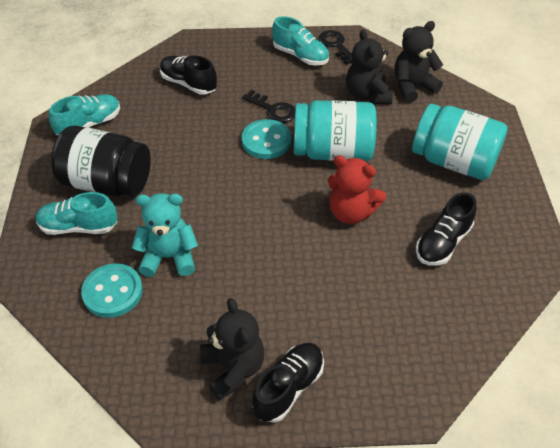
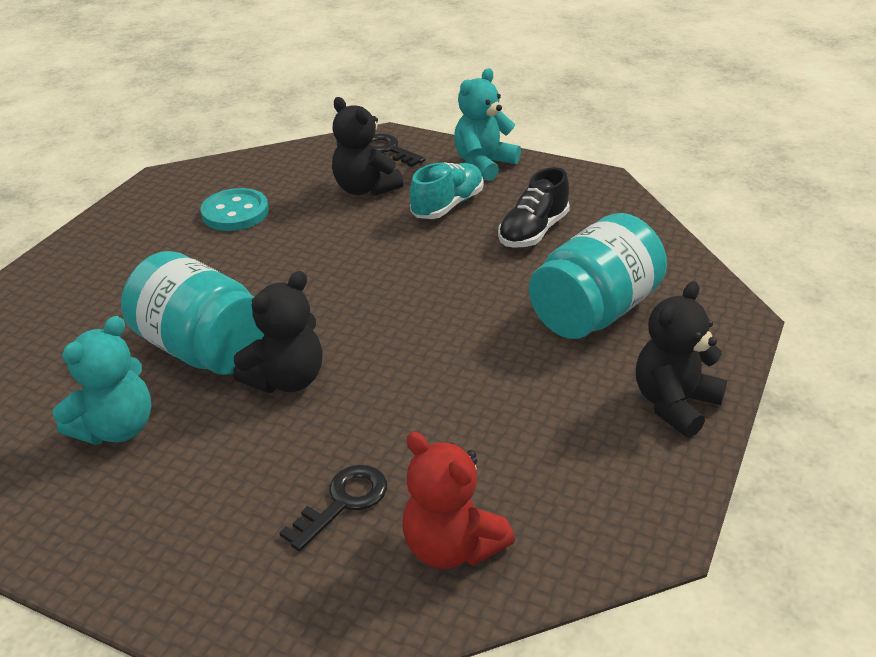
black jar: [51,126,151,197] = 1 -> none = 0
black shoe: [160,55,217,95] [252,343,324,423] [416,193,477,266] = 3 -> [498,167,570,248] = 1
turquoise button: [81,263,143,318] [242,119,291,159] = 2 -> [200,188,269,231] = 1
turquoise shoe: [36,192,118,235] [49,94,120,136] [272,16,329,65] = 3 -> [409,163,483,219] = 1
turquoise teddy bear: [132,193,198,277] = 1 -> [53,316,151,445] [454,68,521,181] = 2

